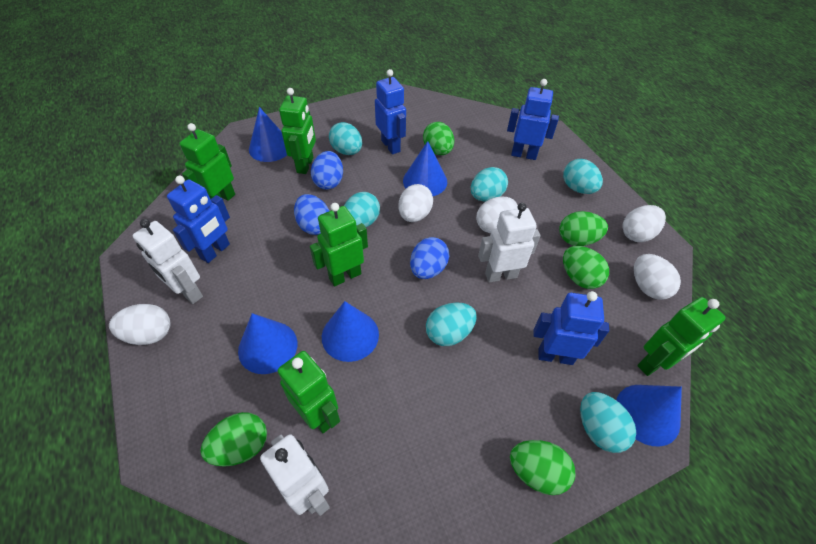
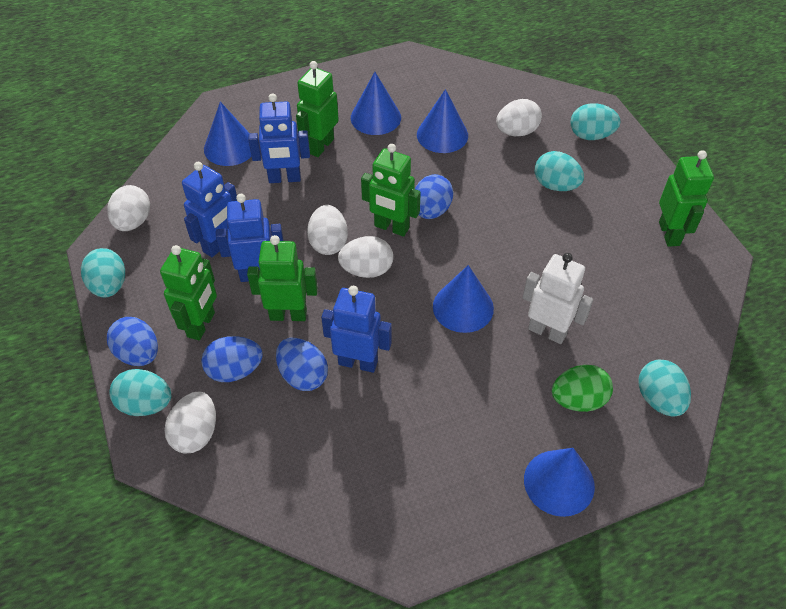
blue egg: [294,194,330,235] [311,151,343,190] [410,237,449,279] = 3 -> [107,317,158,366] [201,336,263,382] [276,338,328,391] [415,174,453,219] = 4
green egg: [200,412,267,466] [423,122,454,155] [510,440,575,495] [559,211,608,246] [563,246,609,289] = 5 -> [552,365,613,412] = 1
turquoise egg: [329,122,362,155] [344,192,380,227] [426,303,477,346] [471,167,508,202] [563,159,603,194] [580,392,636,453] = 6 -> [81,248,125,298] [109,369,171,416] [535,151,584,191] [570,103,620,140] [638,359,691,417] = 5
white robot: [133,219,203,304] [260,434,330,516] [478,203,541,283] = 3 -> [523,253,593,344] = 1

